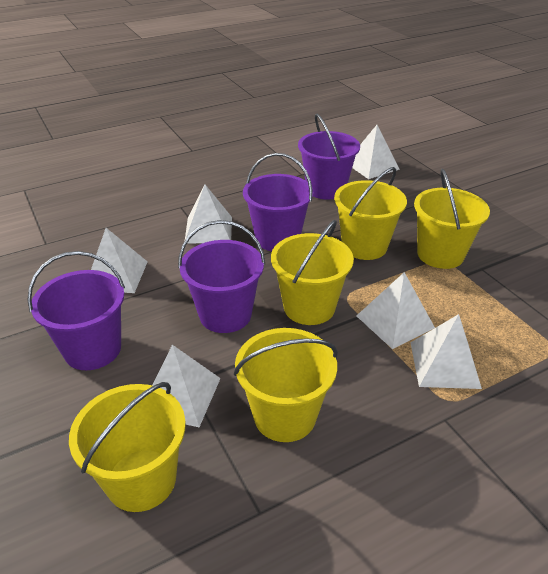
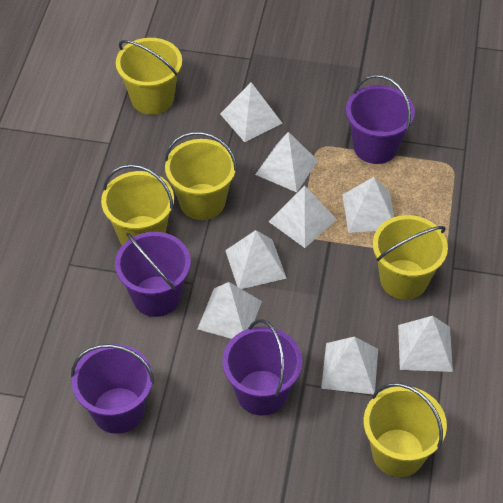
white pyramid: [91,228,148,293] [152,345,221,427] [185,184,232,244] [352,125,400,179] [356,272,435,349] [410,314,482,389] = 6 -> [198,282,262,339] [220,82,283,142] [225,230,287,289] [255,132,318,192] [269,186,337,248] [321,337,378,394] [342,177,394,233] [398,316,453,372] = 8

